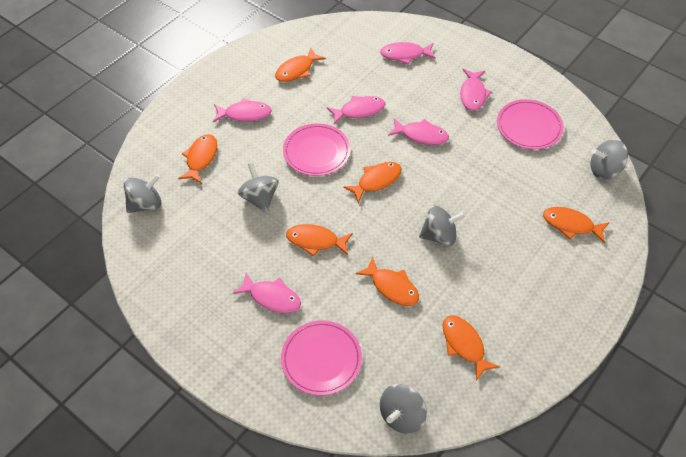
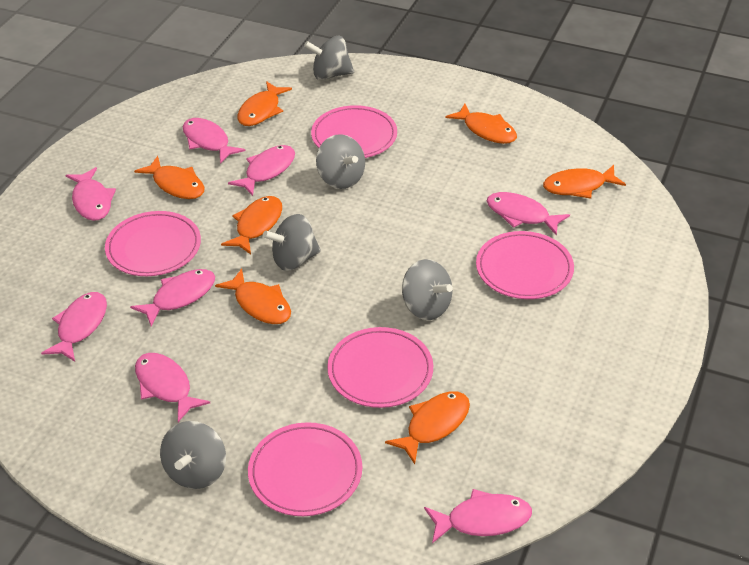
pink fish: [213,98,272,122] [233,273,301,313] [327,96,385,124] [380,42,436,65] [388,118,449,145] [460,69,492,111] = 6 -> [41,292,107,362] [65,167,116,221] [130,269,215,326] [135,353,210,422] [183,118,246,164] [228,145,295,196] [424,489,532,543] [487,192,570,236] = 8
pink plate: [281,320,362,395] [283,123,350,176] [497,99,564,149] = 3 -> [105,211,201,276] [248,422,362,516] [311,105,397,158] [327,327,433,408] [476,231,574,299] = 5

